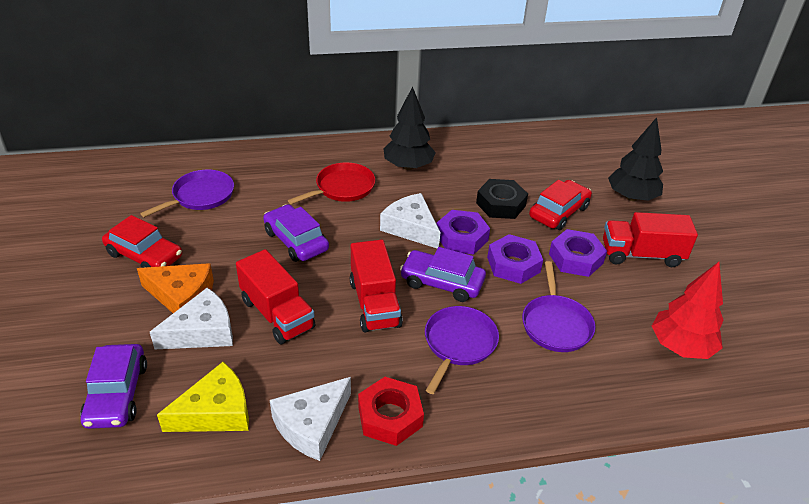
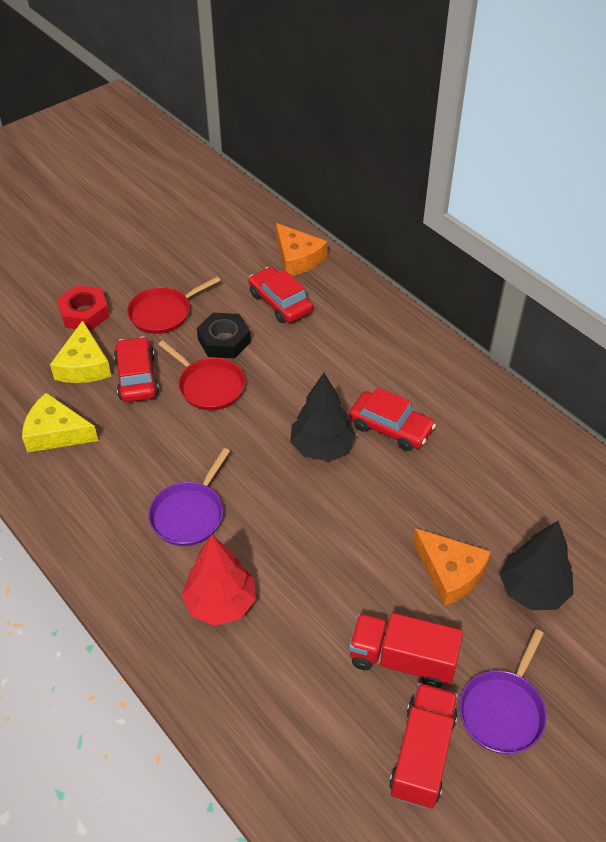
orange cheese: [137,263,214,313] = 1 -> [276,223,328,276] [413,528,491,606] = 2
purple car: [80,344,147,429] [263,204,329,262] [400,247,486,302] = 3 -> none = 0
purple nut: [437,210,490,255] [487,234,543,284] [549,229,607,277] = 3 -> none = 0
purple pan: [140,170,234,217] [425,306,499,394] [522,261,595,352] = 3 -> [148,448,230,546] [459,629,547,754] = 2
red car: [102,215,182,268] [529,180,592,230] = 2 -> [114,336,159,402] [248,267,313,323] [349,387,436,451] = 3
red pan: [288,162,375,204] = 1 -> [127,277,220,334] [158,340,245,410] = 2
red truck: [236,249,315,344] [350,240,403,332] [603,212,698,267] = 3 -> [349,613,463,688] [389,683,458,809] = 2
white cheese: [150,288,233,349] [270,377,351,461] [380,193,440,248] = 3 -> none = 0
yellow cheese: [157,362,249,432] = 1 -> [22,393,98,453] [50,320,111,383] = 2

